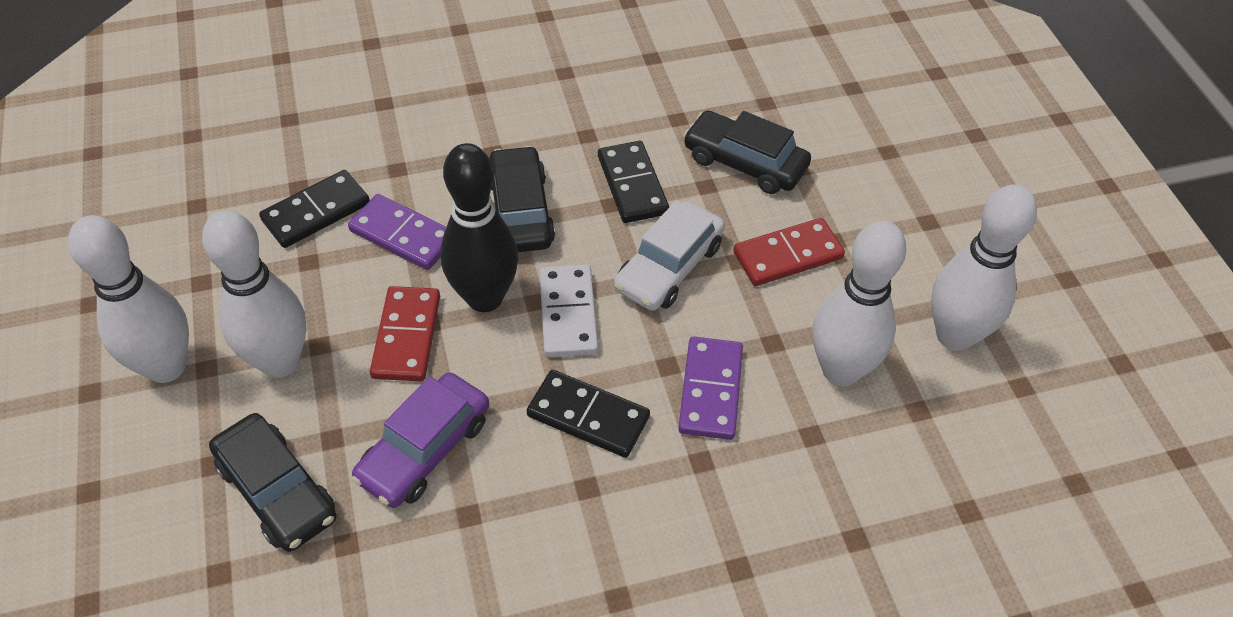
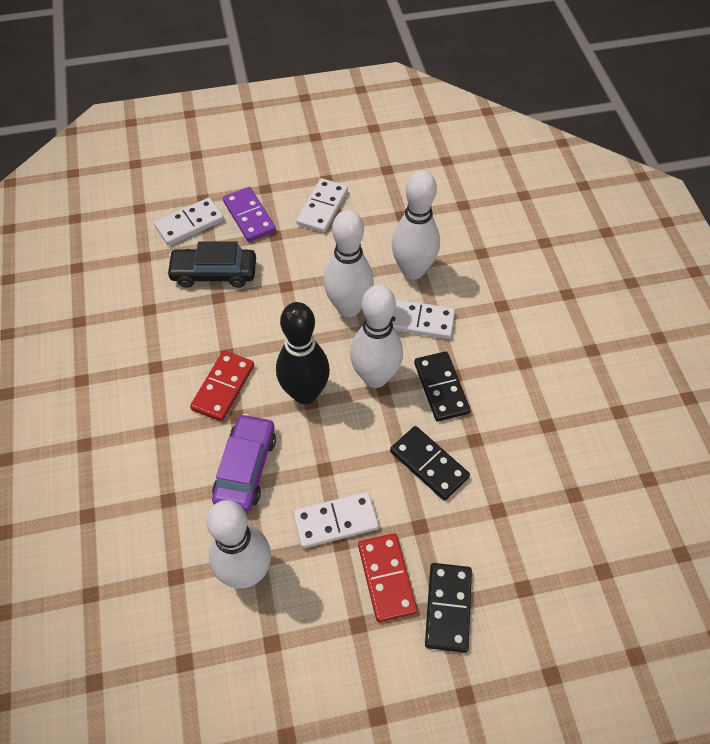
black car: [209,413,336,552] [489,146,555,252] [683,110,811,194] = 3 -> [166,241,256,288] = 1
purple domino: [348,194,446,270] [678,336,743,440] = 2 -> [223,187,276,242] = 1
white car: [614,200,725,311] = 1 -> none = 0
white domino: [539,265,598,357] = 1 -> [154,198,224,246] [293,492,379,548] [296,178,348,233] [391,299,455,339] = 4

